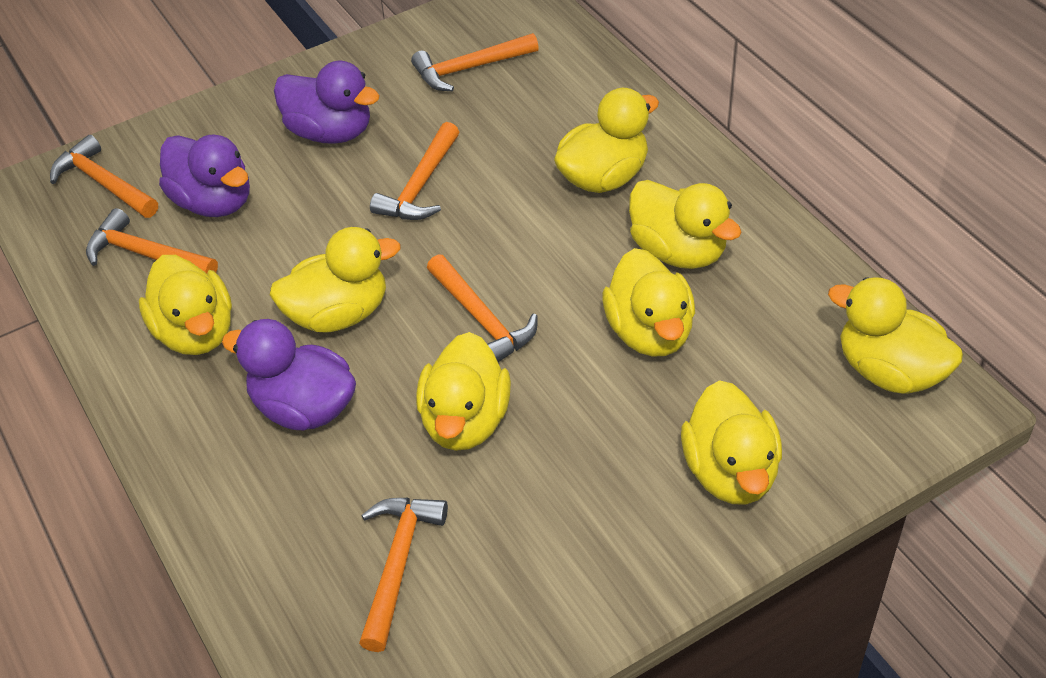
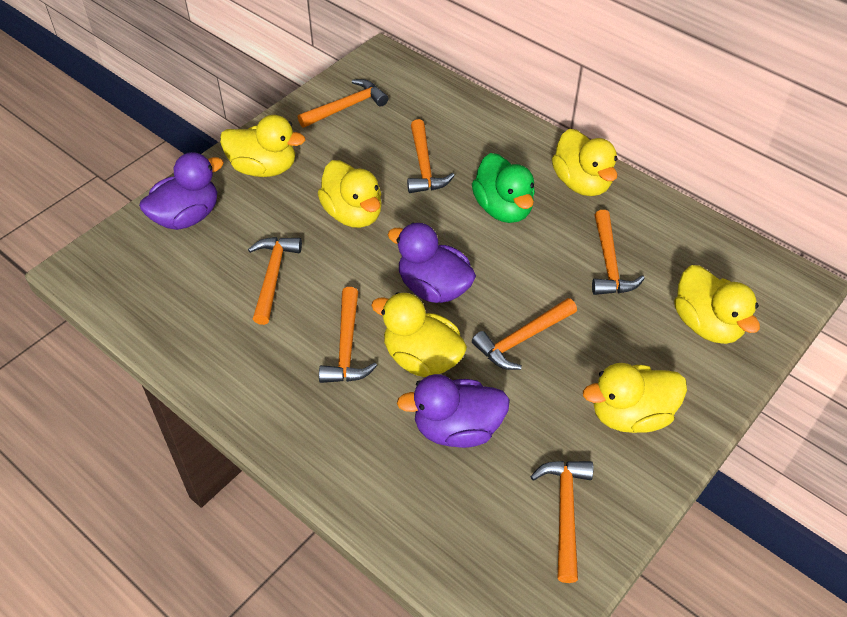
green duck: none = 0 -> [472,153,535,223] = 1
orange hammer: [50,135,158,218] [86,208,218,273] [359,498,448,652] [370,122,459,220] [411,33,539,91] [427,254,537,362] = 6 -> [248,237,302,325] [298,79,388,128] [319,287,377,383] [407,119,455,193] [472,298,577,370] [530,461,593,583] [592,210,645,295] = 7
yellow duck: [139,255,232,355] [270,227,401,333] [416,332,511,451] [554,88,659,193] [602,248,695,357] [629,180,742,269] [681,380,782,505] [828,277,963,394] = 8 -> [220,115,305,177] [317,160,382,228] [371,292,467,377] [552,129,618,196] [583,363,687,433] [674,265,760,344] = 6

